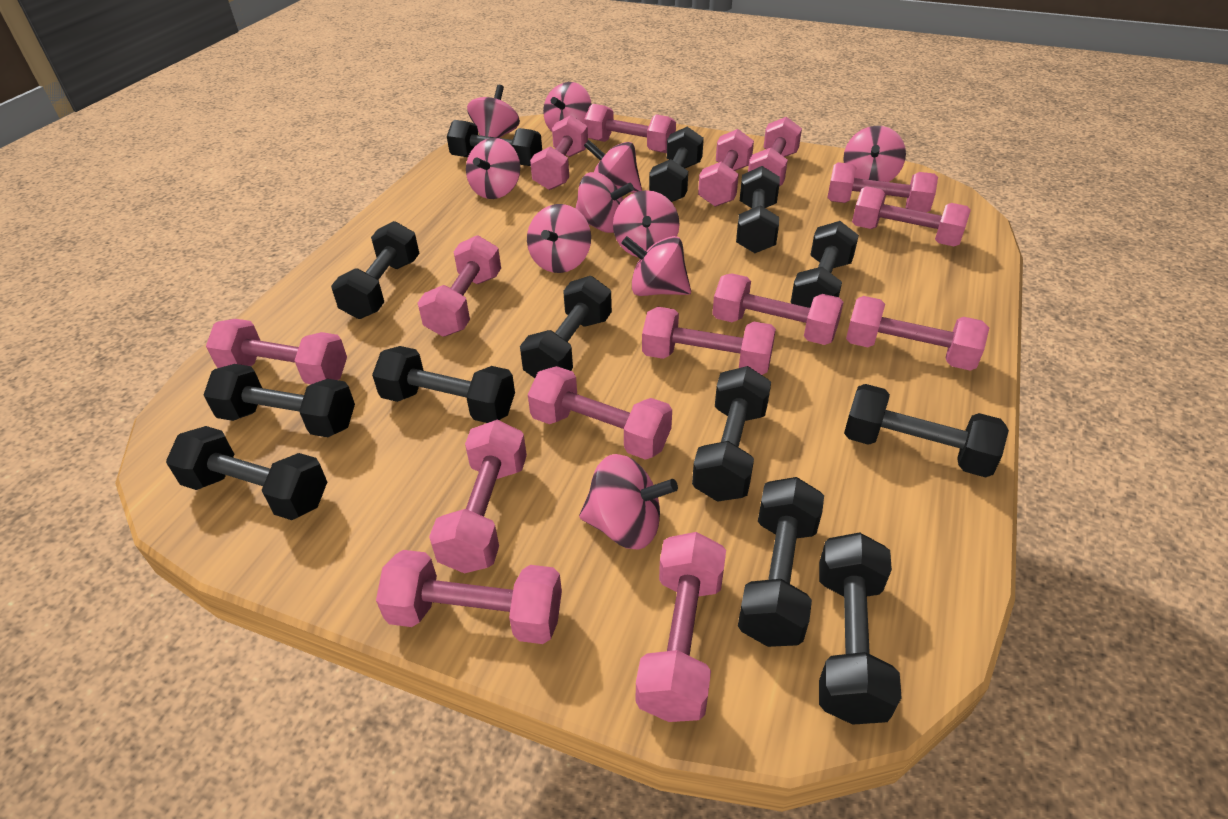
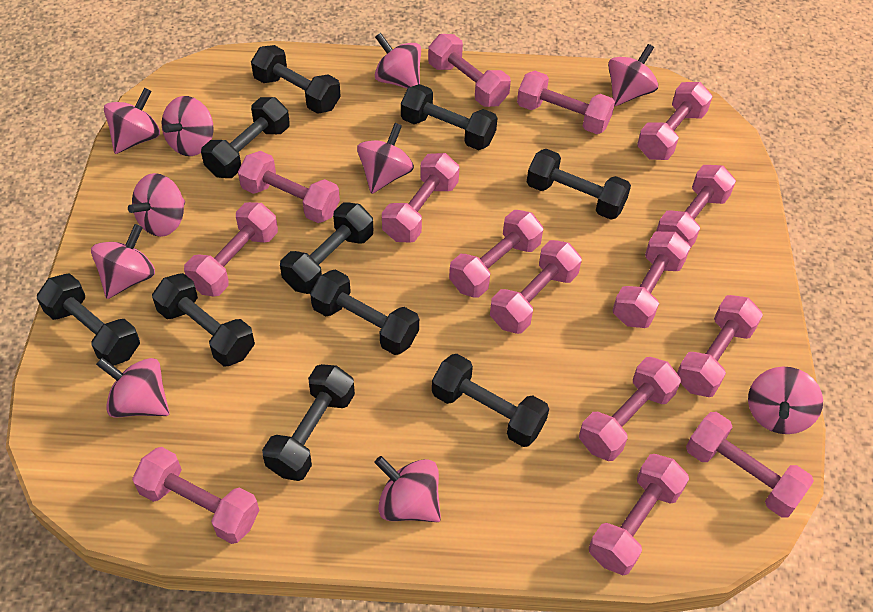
black dumbbell: [166,426,327,520] [204,364,355,437] [331,221,420,319] [372,346,515,423] [447,120,542,166] [520,276,612,378] [649,127,704,202] [692,366,771,502] [736,166,780,253] [738,477,824,647] [791,221,859,308] [819,532,902,725] [844,384,1009,478] = 13 -> [37,273,140,366] [152,273,255,366] [201,97,290,178] [251,45,341,114] [262,364,355,481] [280,202,373,294] [310,269,419,355] [401,84,498,150] [432,354,549,447] [527,149,631,220] = 10

